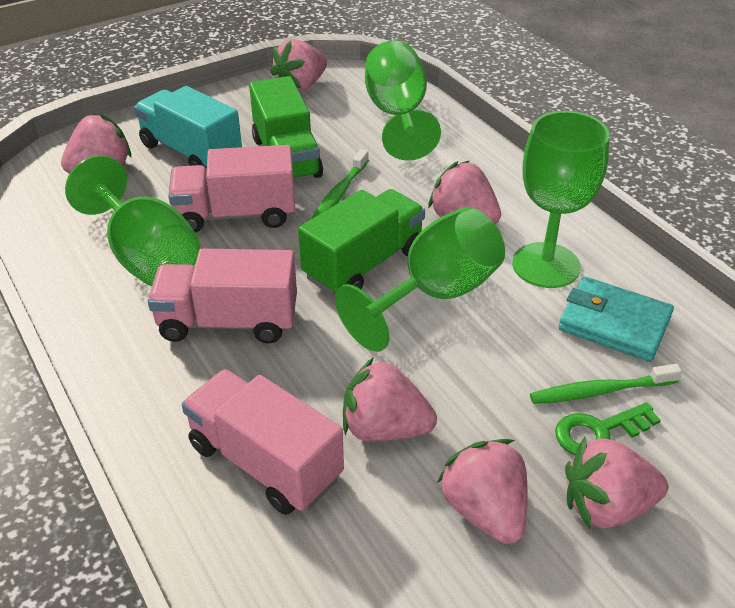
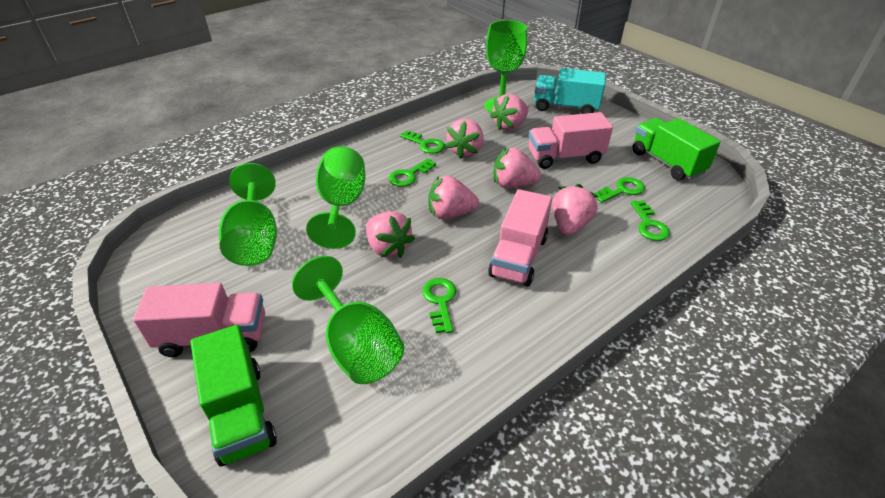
green key: [555,402,661,455] = 1 -> [389,158,436,187] [400,130,445,154] [422,278,457,333] [594,177,645,202] [631,200,670,241] = 5
green toothbrush: [311,149,369,219] [530,364,682,404] = 2 -> none = 0
turquoise wallet: [558,277,674,362] = 1 -> none = 0

